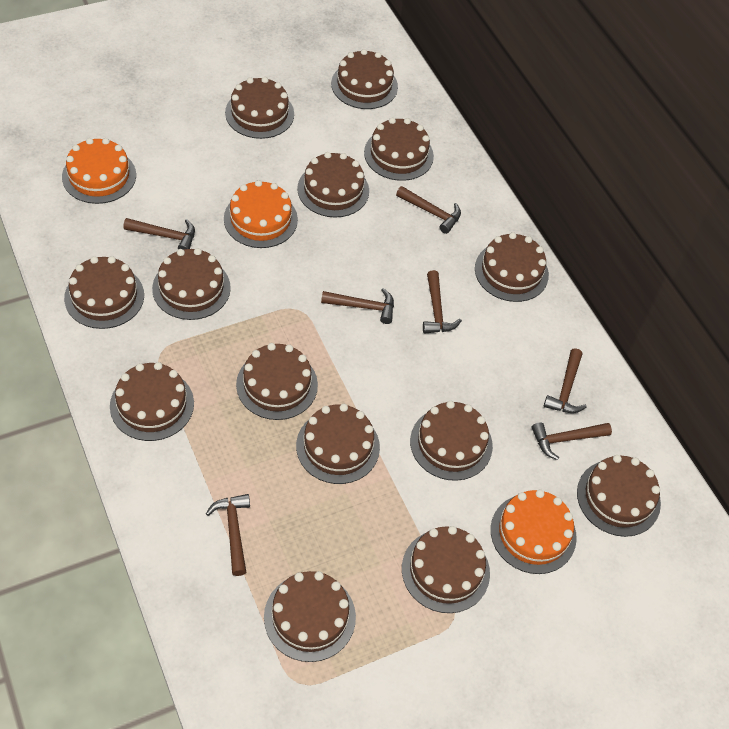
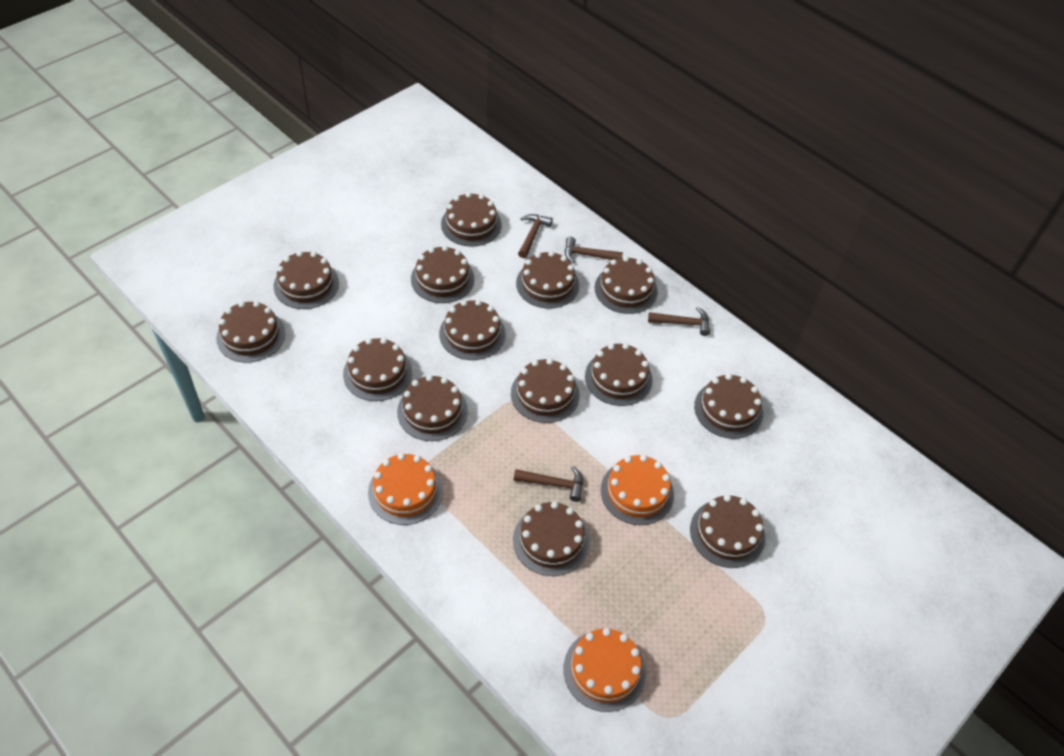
brown hammer: [123,218,195,250] [206,494,250,576] [321,288,394,324] [396,186,461,234] [423,270,462,334] [532,422,612,460] [544,348,586,413] = 7 -> [514,466,583,502] [518,214,553,258] [565,237,623,263] [648,307,710,336] = 4

